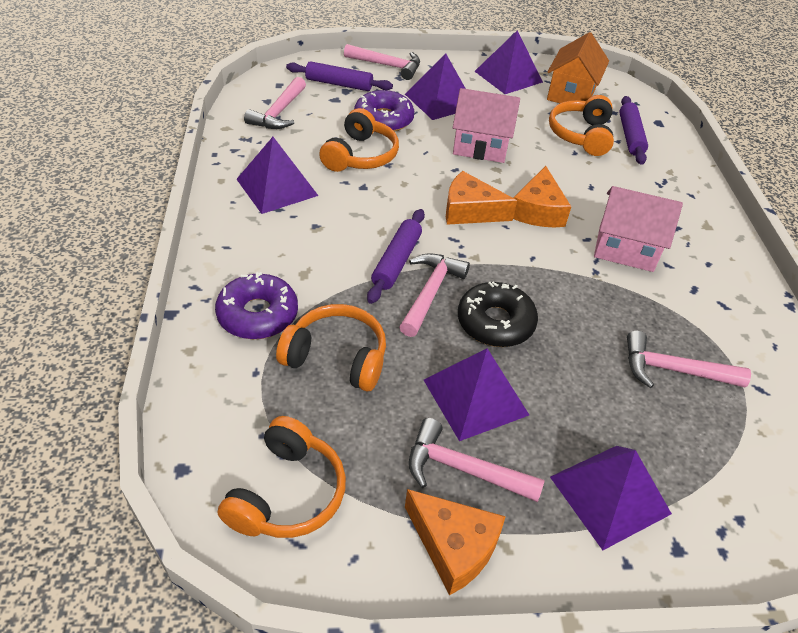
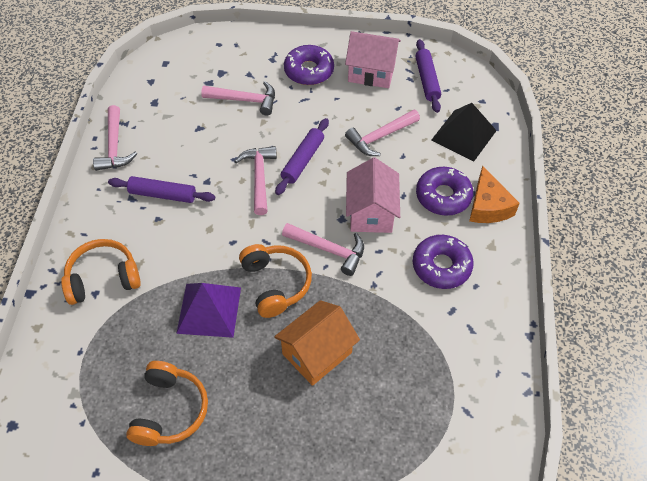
black donut: [458,282,538,347] = 1 -> none = 0
black pyramid: none = 0 -> [432,103,497,161] = 1
orange cheese: [405,489,506,595] [446,171,517,225] [513,166,571,227] = 3 -> [469,166,520,223] = 1
orange headphones: [218,416,346,538] [276,304,386,391] [319,108,399,172] [549,95,614,156] = 4 -> [61,239,141,305] [126,361,208,446] [239,244,312,318] = 3
purple donut: [215,272,298,339] [354,90,414,132] = 2 -> [284,45,334,85] [413,235,474,289] [416,167,473,216] = 3
purple pyramid: [236,137,318,214] [405,53,466,120] [424,348,529,441] [475,31,543,94] [550,446,672,550] = 5 -> [176,283,241,338] = 1

